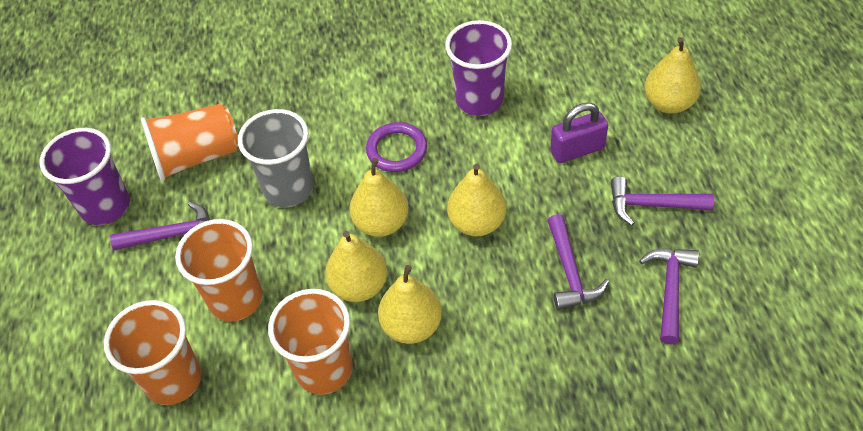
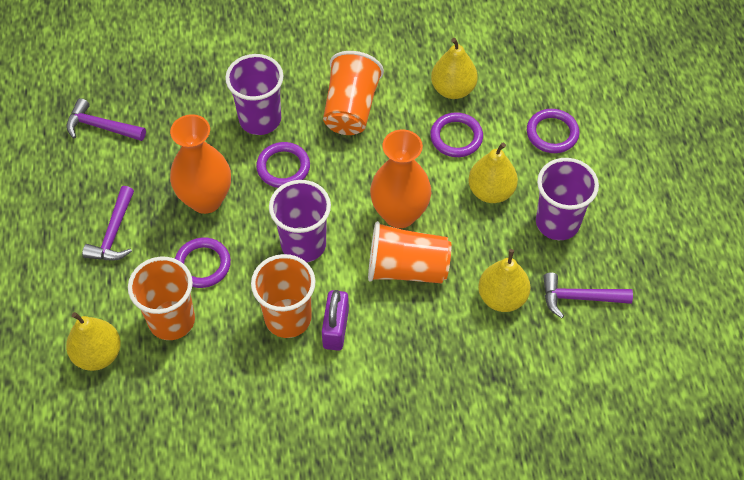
grey cup: [238,109,314,207] = 1 -> none = 0
orange vase: none = 0 -> [170,114,231,214] [370,129,431,228] = 2
purple cup: [40,128,130,225] [445,20,512,116] = 2 -> [225,54,283,135] [269,180,331,262] [536,158,599,240] = 3
purple hammer: [110,202,210,251] [547,214,609,310] [611,176,714,226] [639,248,699,344] = 4 -> [66,98,146,141] [82,186,134,260] [543,272,633,318] = 3
purple ring: [366,122,427,172] = 1 -> [175,237,231,288] [256,142,310,188] [430,112,483,157] [527,109,579,153] = 4
yellow pear: [325,231,387,302] [350,158,409,237] [378,265,442,344] [447,164,506,236] [645,37,701,114] = 5 -> [66,312,121,371] [431,38,478,99] [468,143,518,203] [478,249,531,312] = 4

